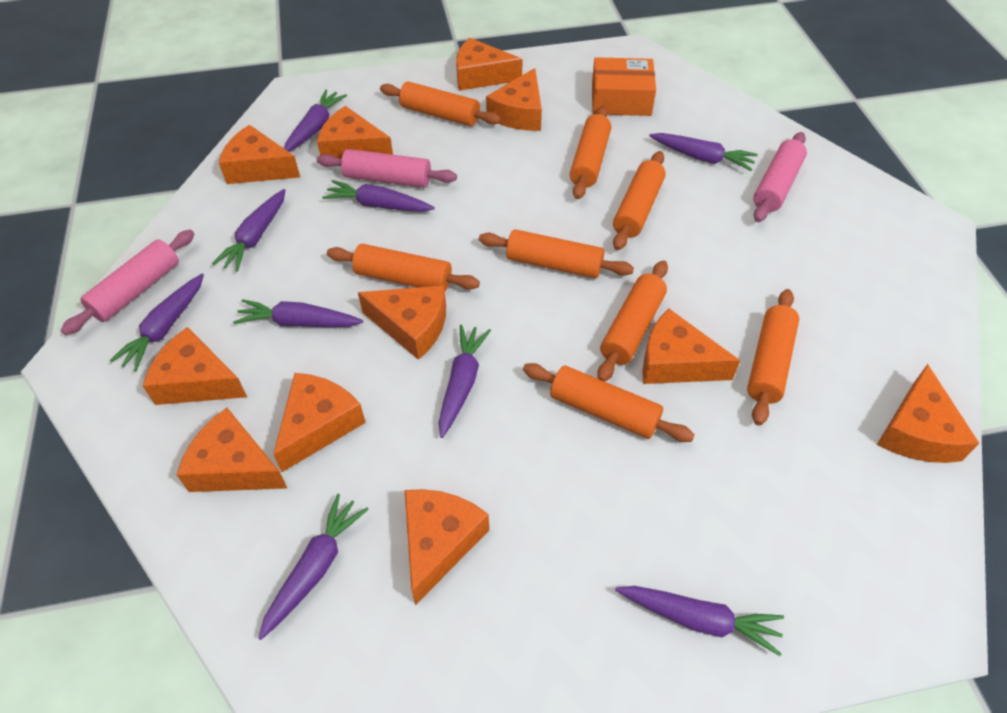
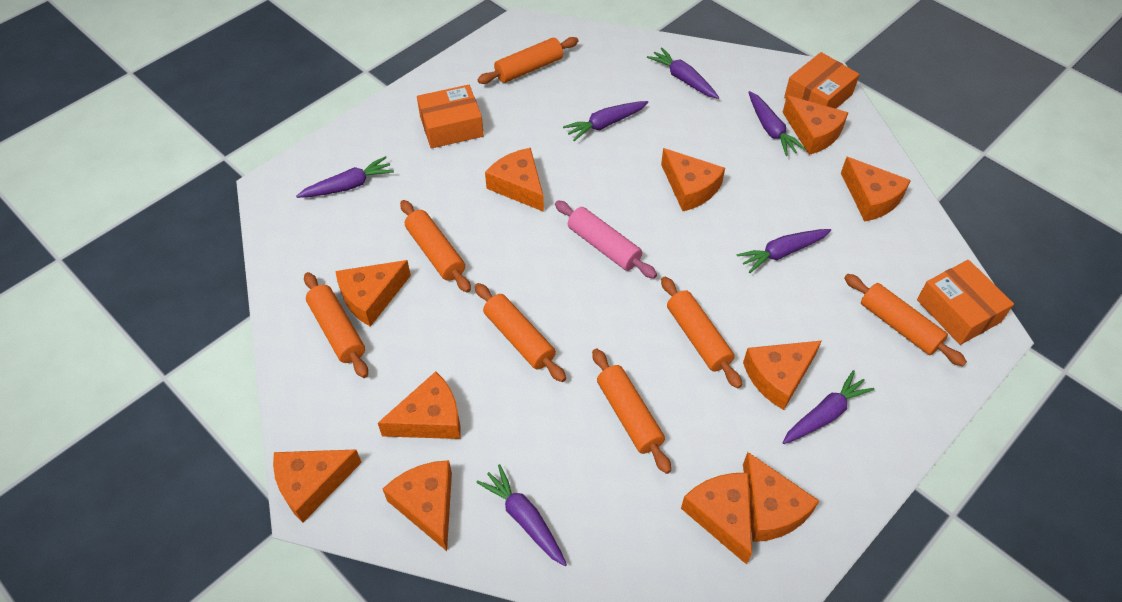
orange box: [592,57,656,116] = 1 -> [417,85,484,148] [784,52,860,109] [917,260,1014,345] = 3
orange rolling pin: [327,244,480,291] [380,81,501,126] [479,229,634,279] [523,363,694,442] [570,106,611,199] [597,260,668,382] [613,151,666,250] [747,289,799,426] = 8 -> [304,272,368,378] [400,200,471,293] [475,283,566,382] [477,37,578,84] [592,349,671,474] [661,277,742,388] [844,274,967,366] = 7
pink rolling pin: [61,230,195,335] [317,149,457,188] [753,132,807,222] = 3 -> [555,200,657,278] = 1
purple carrot: [109,274,204,371] [212,189,286,272] [233,299,363,327] [258,494,369,640] [284,89,347,152] [322,180,435,212] [439,324,491,438] [615,586,784,656] [649,133,758,171] = 9 -> [296,156,394,198] [476,464,567,566] [563,101,648,141] [647,47,719,99] [737,229,831,273] [748,91,806,156] [782,370,875,444] = 7

